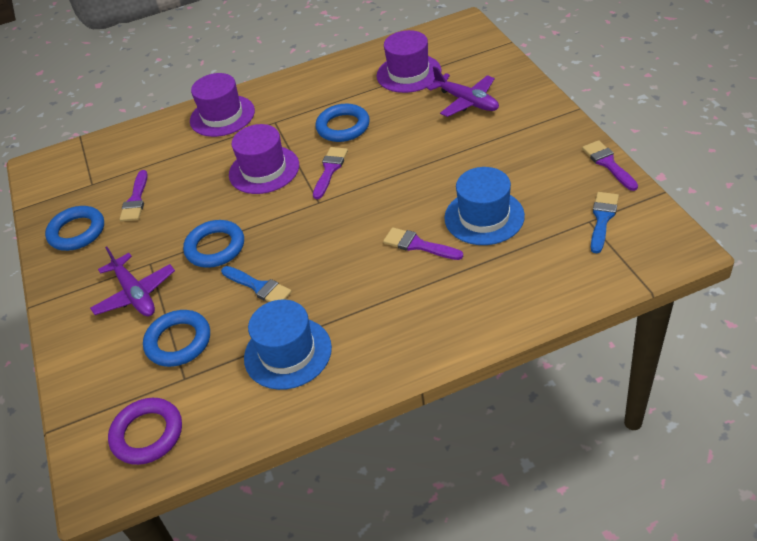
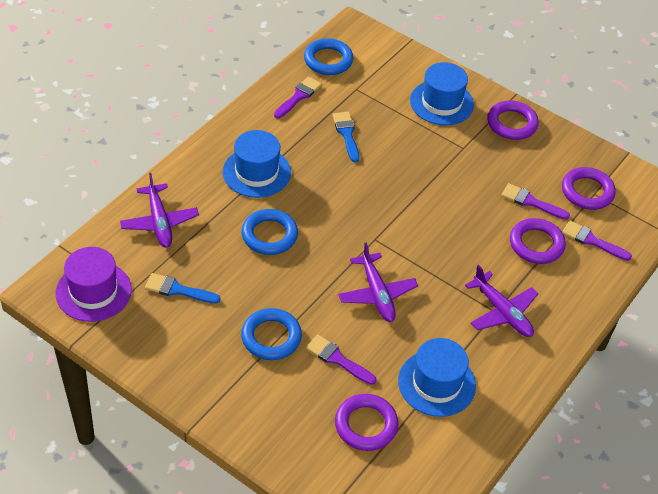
blue hat: [244,299,332,390] [444,167,525,245] = 2 -> [223,130,291,198] [398,338,476,417] [410,62,474,125] = 3
blue ring: [45,206,104,251] [143,310,210,367] [183,220,244,268] [315,104,370,142] = 4 -> [241,308,302,360] [242,209,298,255] [304,38,353,75] = 3
purple hat: [190,73,255,137] [229,124,299,194] [377,30,442,93] = 3 -> [55,247,132,322] = 1
purple plane: [90,247,175,317] [427,66,499,117] = 2 -> [120,173,199,248] [338,242,418,322] [465,265,539,337] = 3
purple ring: [108,398,182,465] = 1 -> [335,394,399,451] [487,101,539,140] [510,218,566,264] [562,167,616,210] = 4

